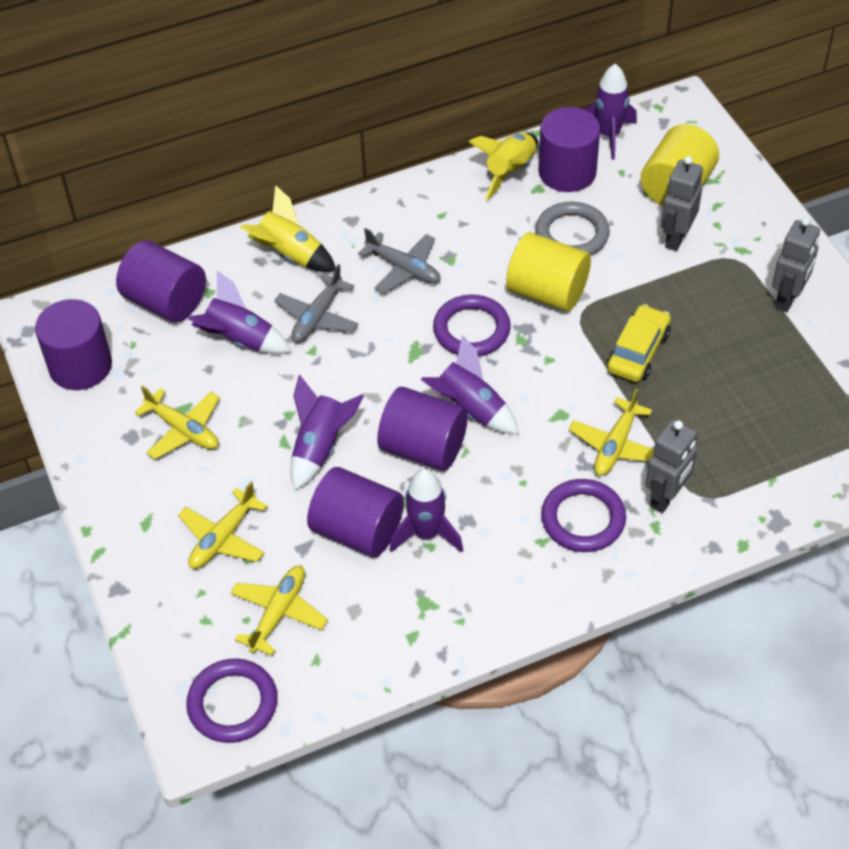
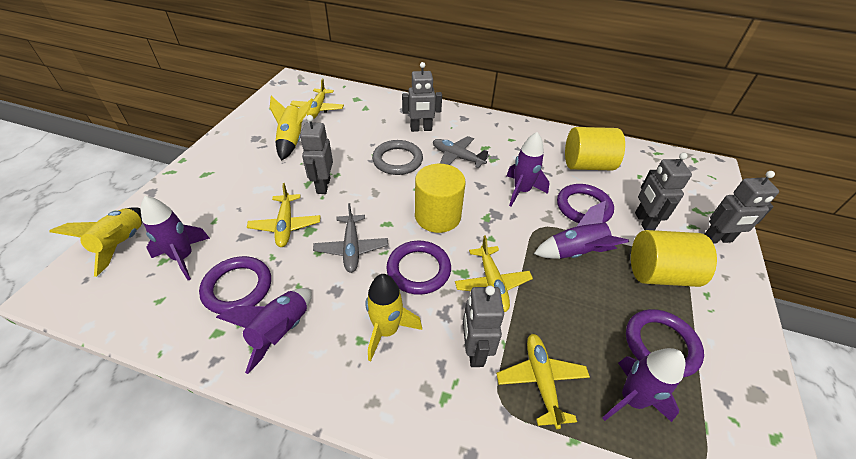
grey robot: [645,420,697,513] [661,156,703,251] [772,217,820,312] = 3 -> [300,115,333,194] [402,62,442,132] [463,286,504,367] [635,153,692,230] [705,171,779,244] = 5
purple cylinder: [35,299,112,390] [116,240,206,322] [307,467,404,557] [377,387,468,471] [538,107,600,192] = 5 -> none = 0
purple ring: [186,659,278,743] [433,295,511,356] [541,479,626,552] = 3 -> [199,256,271,314] [386,241,451,295] [557,184,614,223] [626,309,704,377] = 4
yellow car: [607,304,671,382] = 1 -> none = 0
yellow cylinder: [506,232,591,312] [641,124,719,206] = 2 -> [415,164,466,233] [565,127,625,170] [631,230,717,287] = 3
yellow rocket: [240,185,335,272] [468,133,538,200] = 2 -> [49,207,142,277] [270,96,313,161] [365,274,422,361] = 3

